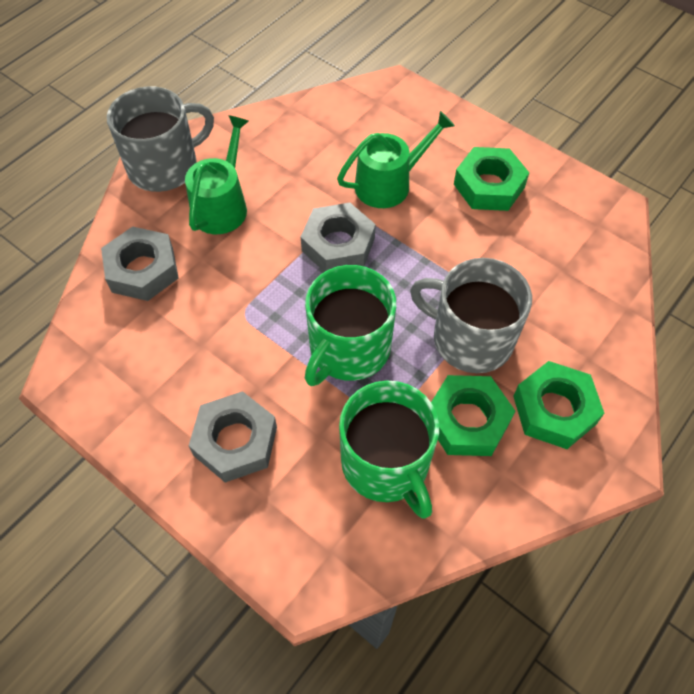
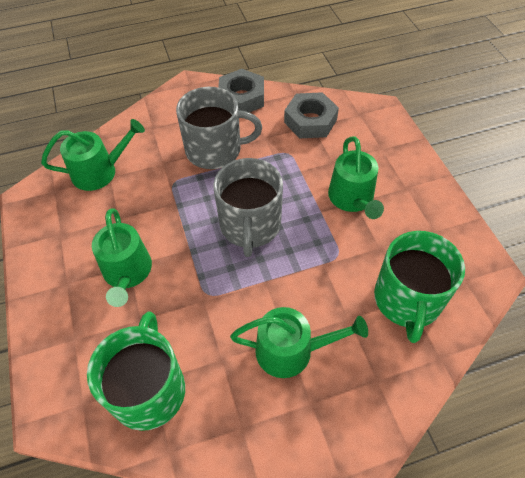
green nut: [431,375,515,456] [454,147,529,211] [513,361,604,449] = 3 -> none = 0
green watering can: [185,115,249,234] [337,111,455,208] = 2 -> [41,119,145,191] [92,208,152,307] [230,307,368,378] [328,137,384,219] = 4
grey nut: [101,226,179,301] [189,391,277,483] [301,202,376,272] = 3 -> [218,69,264,113] [284,92,339,139] = 2

